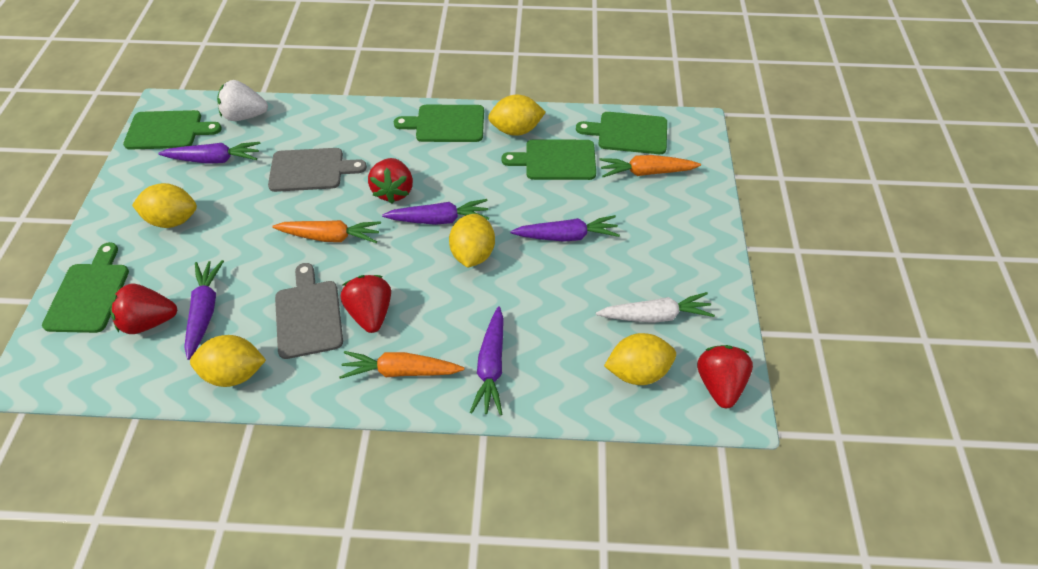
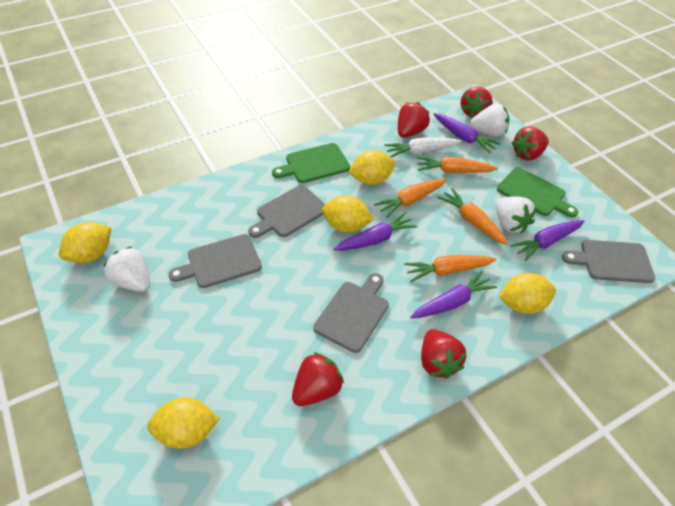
green cutting board: [42,242,129,333] [123,110,222,150] [394,105,484,142] [501,139,596,180] [576,112,667,154] = 5 -> [272,143,350,183] [497,167,578,218] = 2
grey cutting board: [268,148,367,192] [275,263,343,359] = 2 -> [168,234,262,288] [248,185,325,238] [313,273,389,353] [562,240,655,283] = 4
orange carrot: [272,220,381,243] [339,351,465,379] [599,155,701,177] = 3 -> [374,178,447,218] [404,255,497,282] [417,157,498,173] [437,188,508,245] = 4
purple carrot: [158,142,261,164] [184,260,224,360] [382,199,489,225] [470,306,504,415] [510,215,620,242] = 5 -> [333,212,417,251] [410,271,497,318] [433,113,500,154] [510,220,585,261] = 4
red strawberry: [110,284,177,334] [341,275,391,333] [368,158,413,204] [697,345,753,409] = 4 -> [292,352,344,406] [398,102,430,138] [421,329,467,379] [461,86,493,118] [512,126,549,161] = 5
white strawberry: [217,80,268,121] = 1 -> [103,246,150,292] [470,103,509,137] [496,196,537,233] = 3

